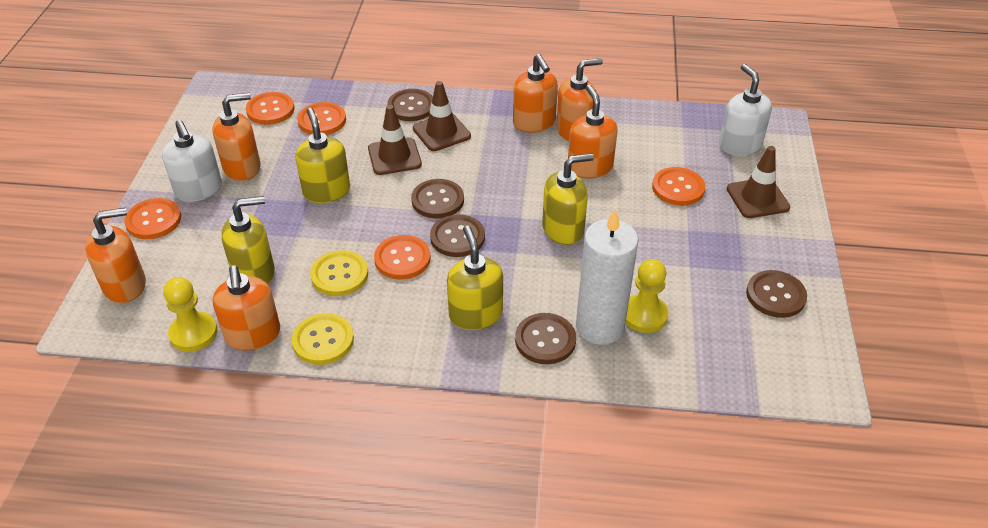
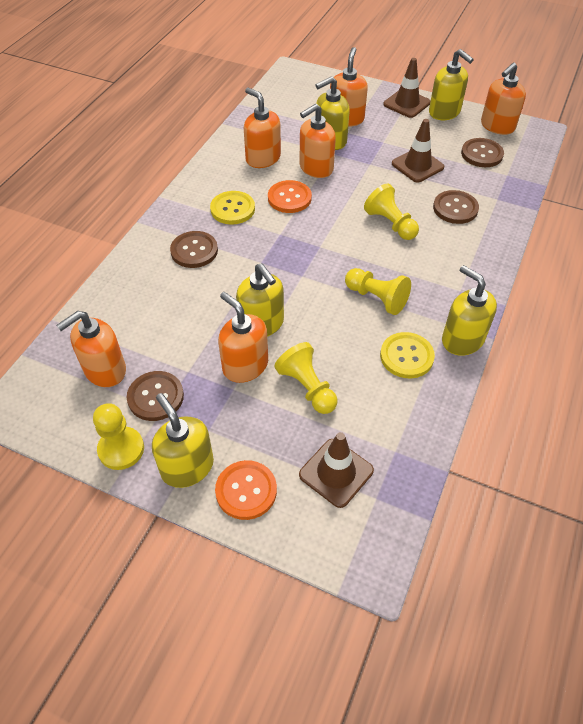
brown button: [388,89,433,121] [411,179,464,218] [430,214,485,257] [515,313,576,364] [746,270,807,318] = 5 -> [127,371,184,421] [170,231,218,268] [433,190,479,224] [461,138,504,167] = 4
orange button: [124,198,181,239] [246,92,294,125] [297,102,346,135] [374,235,431,280] [652,167,705,206] = 5 -> [215,460,277,520] [268,180,312,213] = 2
white candle: [576,209,639,345] = 1 -> none = 0
white soap dispenser: [162,120,222,202] [719,64,772,156] = 2 -> none = 0
yellow pawn: [163,277,218,352] [626,259,669,333] = 2 -> [93,403,144,470] [274,342,337,414] [345,268,411,315] [364,184,419,240] = 4
yellow soap dispenser: [221,196,275,284] [296,108,350,203] [447,226,503,330] [542,153,594,245] = 4 -> [152,393,214,488] [236,263,284,337] [316,76,350,150] [429,49,474,120] [442,265,497,356] = 5

